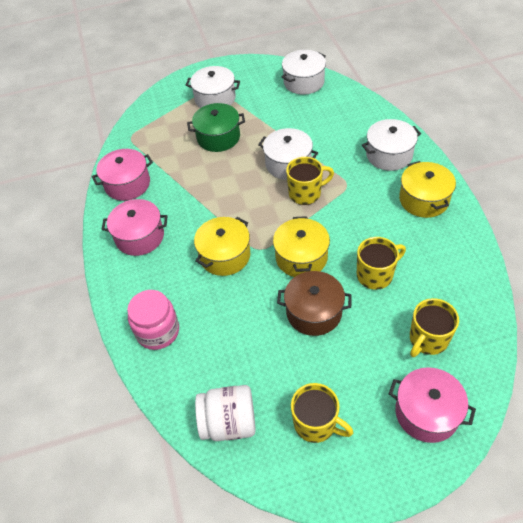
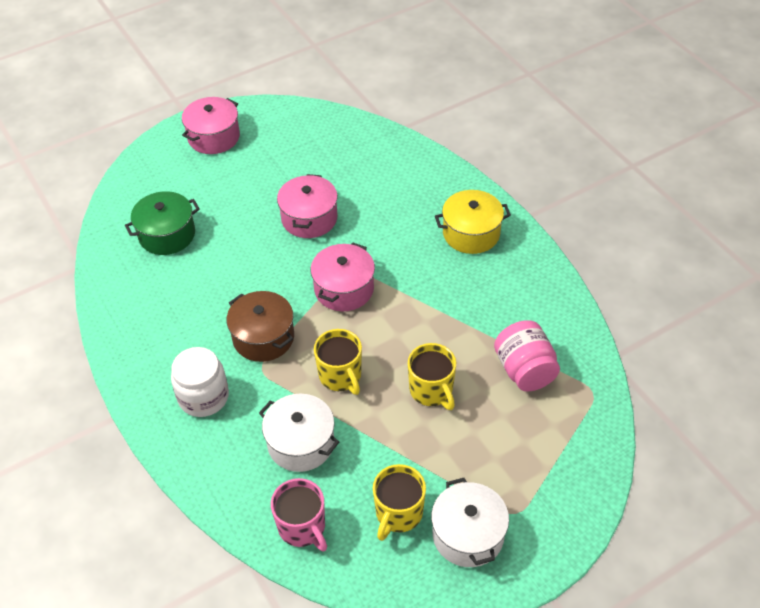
pink mug: none = 0 -> [271,478,327,551] = 1
white pot: [186,66,240,108] [258,128,318,180] [282,50,326,95] [362,119,421,171] = 4 -> [259,394,339,472] [431,478,509,567] = 2
yellow mug: [286,157,334,205] [291,383,353,443] [357,237,406,290] [410,298,459,357] = 4 -> [314,329,362,395] [373,464,426,541] [408,343,456,410] = 3
yellow pot: [194,217,250,276] [273,216,330,277] [399,161,456,218] = 3 -> [435,190,511,254] = 1

